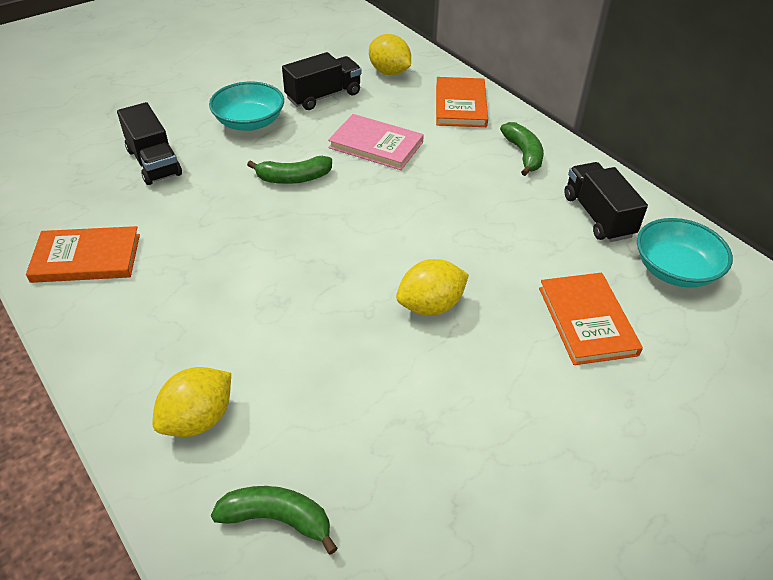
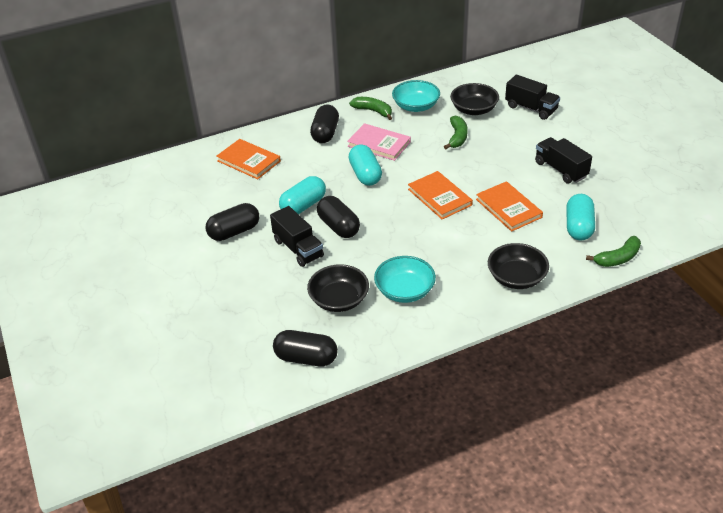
black bowl: none = 0 -> [307,264,369,312] [450,83,499,115] [488,243,549,289] = 3
black capsule: none = 0 -> [206,203,259,241] [273,330,338,366] [310,104,339,143] [317,196,360,238] = 4
turquoise capsule: none = 0 -> [279,176,326,214] [349,144,382,186] [566,194,595,240] = 3
yellow lemon: [152,367,231,437] [369,34,411,75] [396,259,469,316] = 3 -> none = 0

